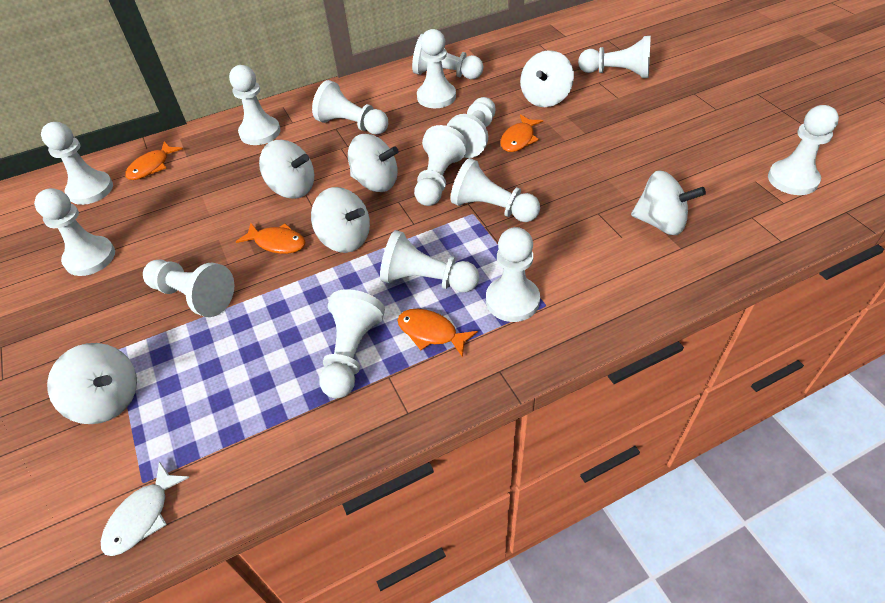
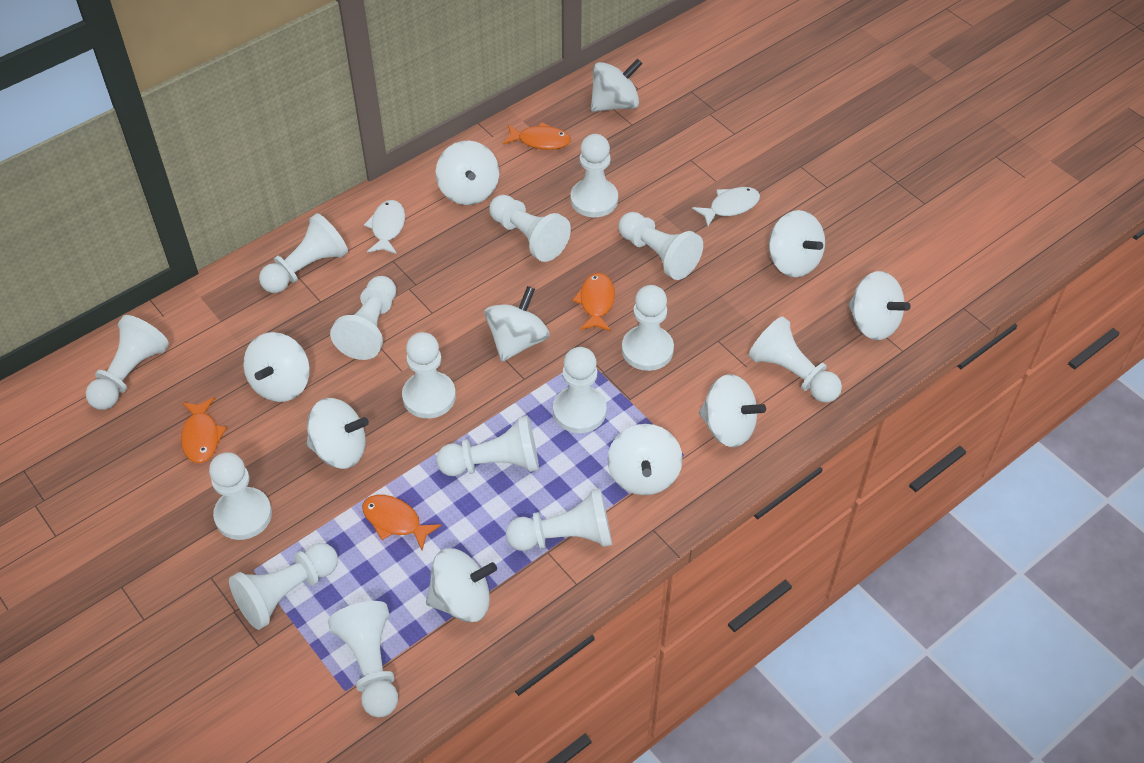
white fish: [101,462,190,556] = 1 -> [364,200,405,254] [692,187,760,226] = 2
white spinning top: [47,343,137,424] [259,140,314,199] [311,187,370,253] [348,134,398,192] [520,50,574,107] [631,170,706,235] = 6 -> [244,332,310,402] [307,398,369,469] [426,548,497,622] [436,141,499,205] [485,286,550,362] [591,58,642,112] [607,424,683,495] [699,374,766,447] [769,210,825,277] [848,271,911,340] = 10

